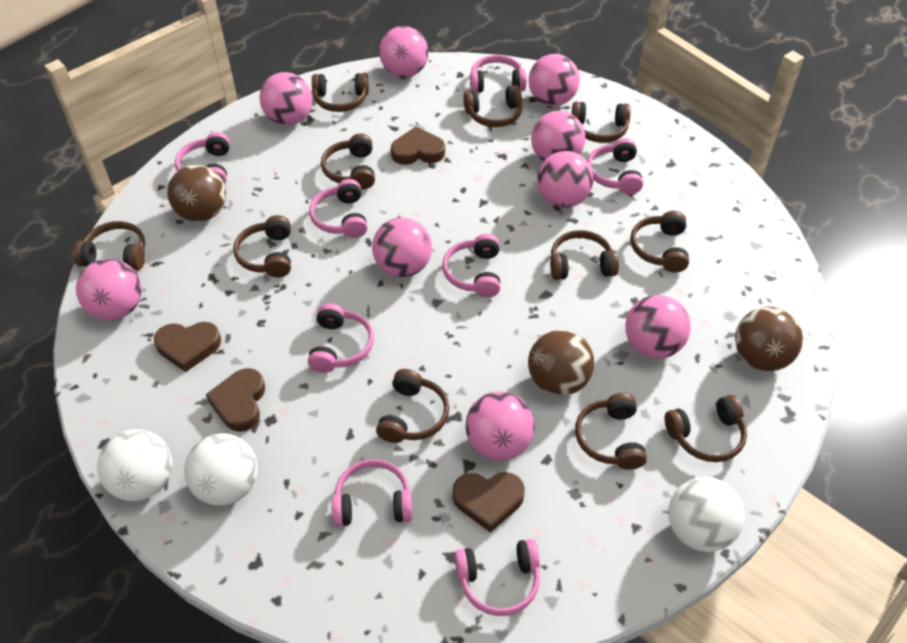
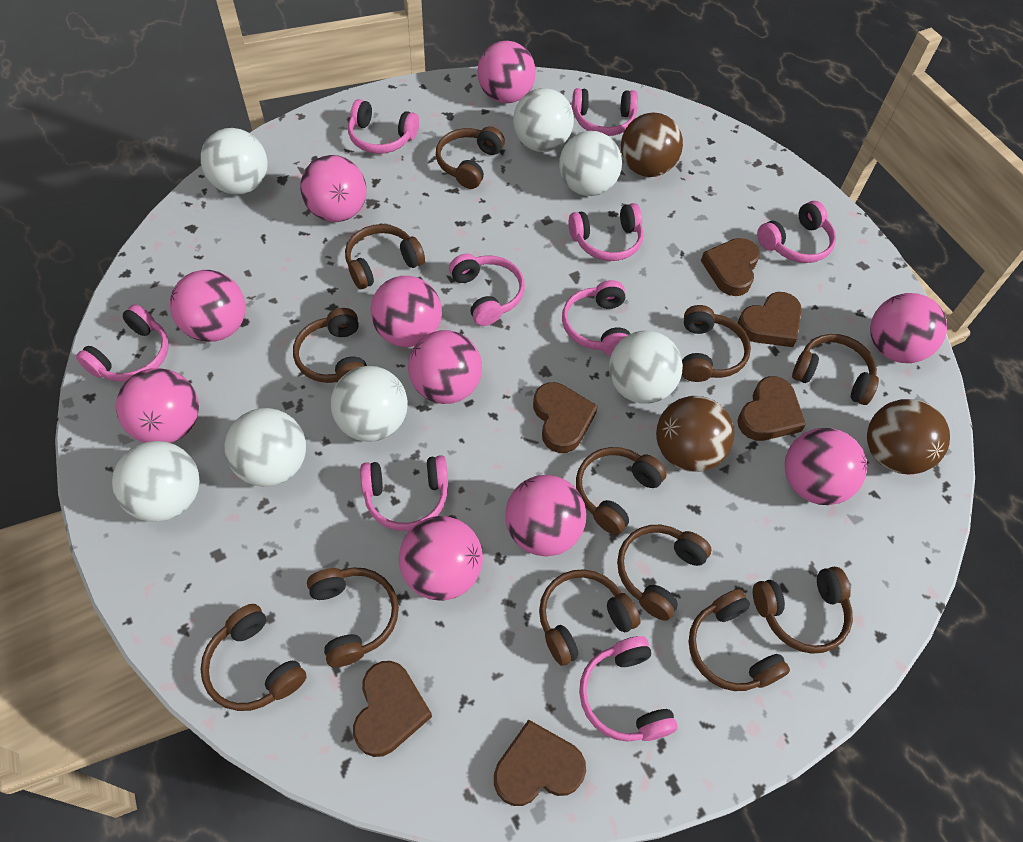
brown headphones: [73,221,145,270] [233,215,291,277] [312,73,369,112] [321,133,375,190] [376,369,449,443] [463,85,522,127] [550,230,619,280] [572,102,631,143] [575,393,647,470] [630,211,689,273] [665,395,747,462] = 11 -> [200,604,307,711] [293,308,367,383] [307,567,399,667] [345,224,425,289] [436,126,505,189] [539,569,641,666] [576,447,667,535] [617,525,712,621] [682,305,751,382] [688,589,790,691] [753,567,853,654] [792,334,879,405] = 12
brown heart: [154,322,221,372] [206,368,265,432] [391,126,445,165] [452,472,525,533] = 4 -> [353,661,432,757] [494,719,586,806] [533,382,598,453] [701,238,760,296] [737,292,802,347] [737,376,806,441] = 6
pink ball: [76,258,142,320] [259,72,312,125] [372,218,432,277] [379,26,429,78] [465,391,535,461] [528,54,580,106] [531,111,585,161] [537,151,593,208] [625,295,691,359] = 9 -> [116,368,199,443] [170,270,246,342] [300,155,367,222] [371,276,442,347] [399,516,483,601] [408,330,482,404] [477,41,536,103] [505,475,586,556] [785,428,867,505] [870,293,947,363] = 10
pink headphones: [175,132,230,184] [308,303,374,373] [309,179,368,238] [332,459,413,527] [442,234,501,298] [455,539,540,616] [470,55,526,93] [587,138,643,195] = 8 -> [76,304,169,382] [348,99,419,154] [360,455,448,531] [449,254,525,326] [562,280,630,356] [569,203,644,261] [572,88,638,136] [579,636,678,742] [757,201,836,263] = 9
white ball: [97,429,172,501] [184,433,258,506] [668,477,745,552] = 3 -> [112,441,200,522] [201,128,268,195] [225,408,306,487] [331,366,408,442] [513,88,574,152] [559,131,622,196] [609,330,683,404] = 7

